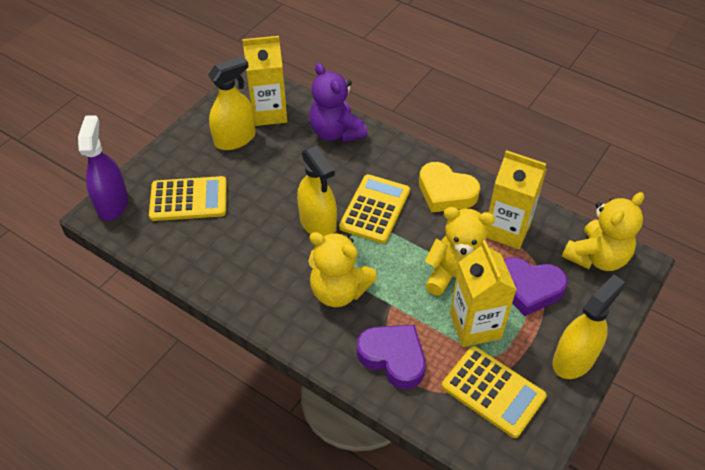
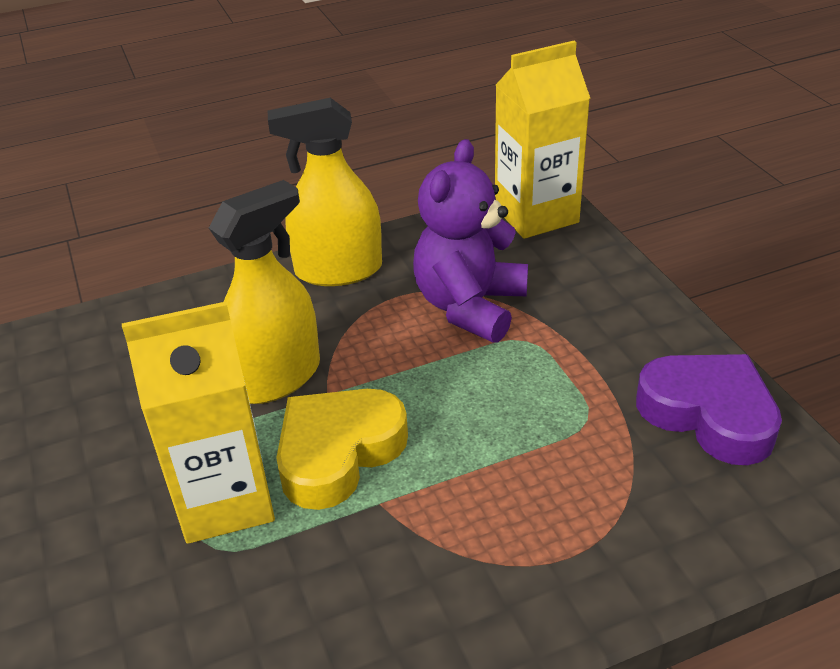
purple heart: [357,325,426,389] [504,257,568,316] = 2 -> [636,354,782,465] = 1
purple spray bottle: [78,115,128,221] = 1 -> none = 0
yellow calculator: [149,176,227,221] [339,174,410,244] [442,346,547,438] = 3 -> none = 0
yellow carton: [242,36,287,126] [450,240,517,347] [487,150,547,249] = 3 -> [122,301,275,544] [495,41,590,239] = 2
yellow spray bottle: [208,56,256,150] [297,146,337,236] [552,275,625,379] = 3 -> [209,180,320,404] [268,98,382,286] = 2
yellow teddy bear: [308,232,377,307] [425,207,495,296] [562,192,644,271] = 3 -> none = 0

